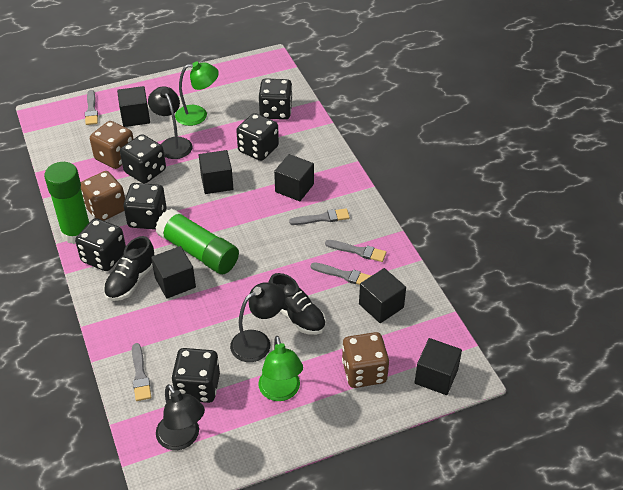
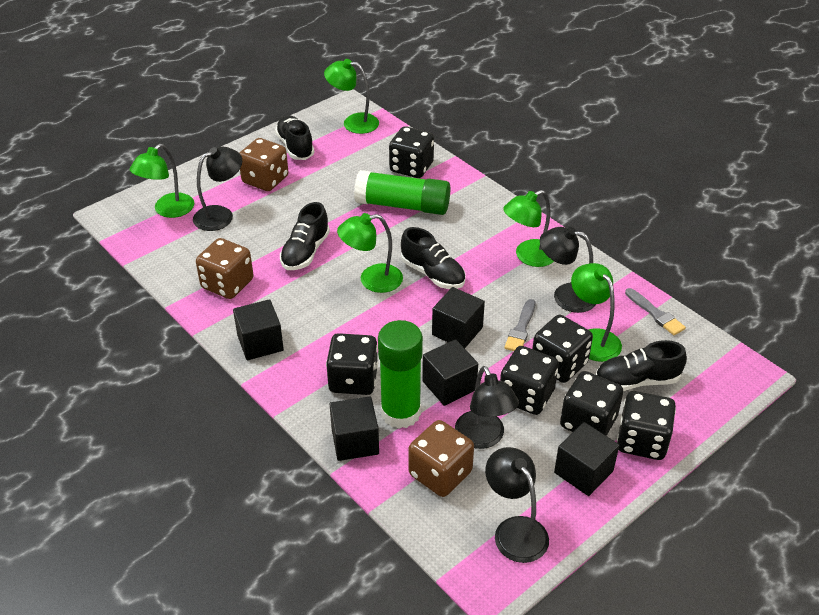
black cube: [117,86,150,127] [151,246,196,299] [199,150,233,194] [274,154,314,201] [359,268,406,323] [415,338,462,395] = 6 -> [233,299,284,360] [330,396,379,461] [422,339,478,406] [432,287,485,348] [554,422,619,496] = 5
black lamp: [148,86,192,159] [156,384,205,450] [230,282,285,362] = 3 -> [193,147,242,231] [455,366,519,449] [485,447,549,563] [540,227,596,313] = 4
black shoe: [103,236,154,301] [268,273,326,335] = 2 -> [275,115,314,160] [280,202,330,270] [401,227,466,289] [596,340,687,391] = 4
green lamp: [175,61,219,126] [258,336,303,401] = 2 -> [130,144,194,218] [324,59,379,134] [337,213,403,293] [503,190,554,267] [571,263,622,362] = 5
grey brush: [85,90,98,125] [132,343,151,401] [289,209,350,225] [311,262,371,285] [325,240,386,262] = 5 -> [504,299,535,351] [625,288,686,335] = 2

